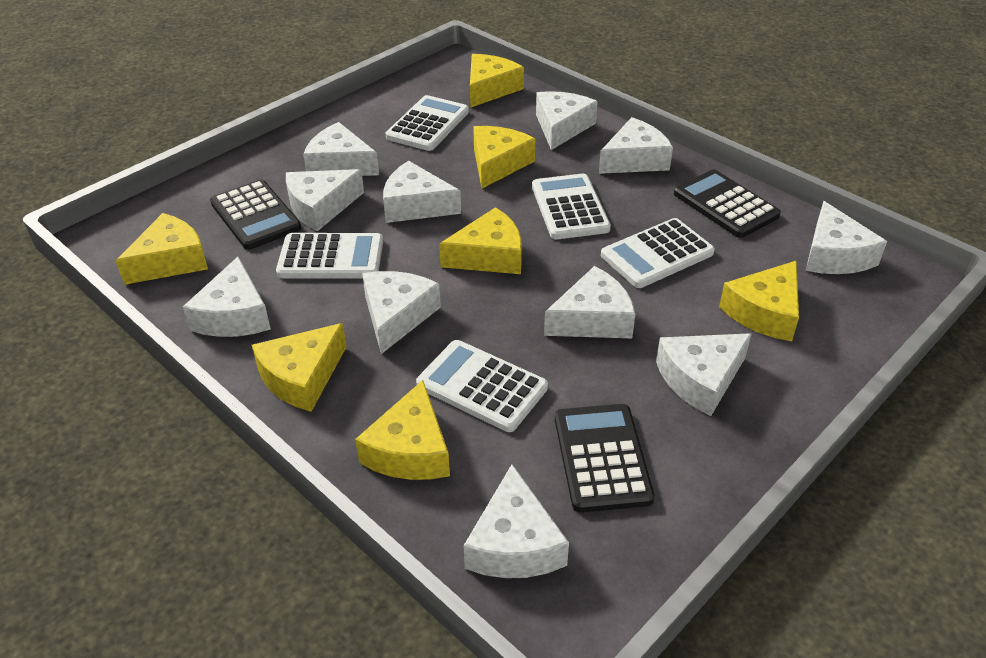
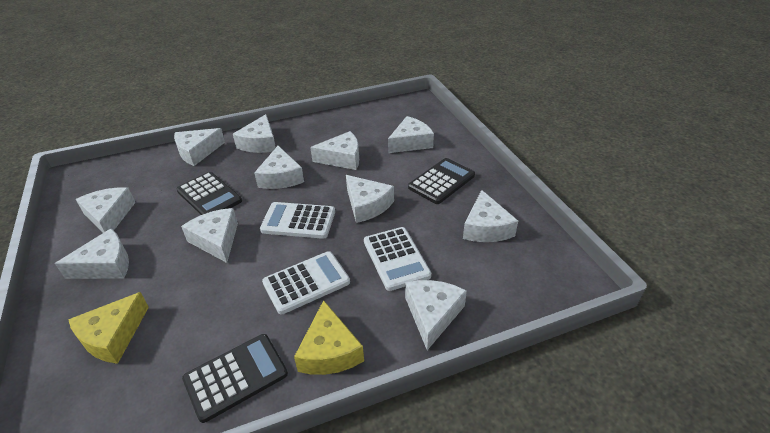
white calculator: [276,233,383,279] [386,95,469,151] [416,340,548,432] [532,174,611,240] [601,218,715,288] = 5 -> [260,202,335,239] [262,251,350,314] [364,227,431,291] = 3
yellow cheese: [116,213,208,285] [252,323,347,412] [355,380,450,480] [439,207,522,274] [470,54,524,108] [473,126,535,189] [719,261,799,341] = 7 -> [68,292,149,364] [294,300,364,375] = 2

